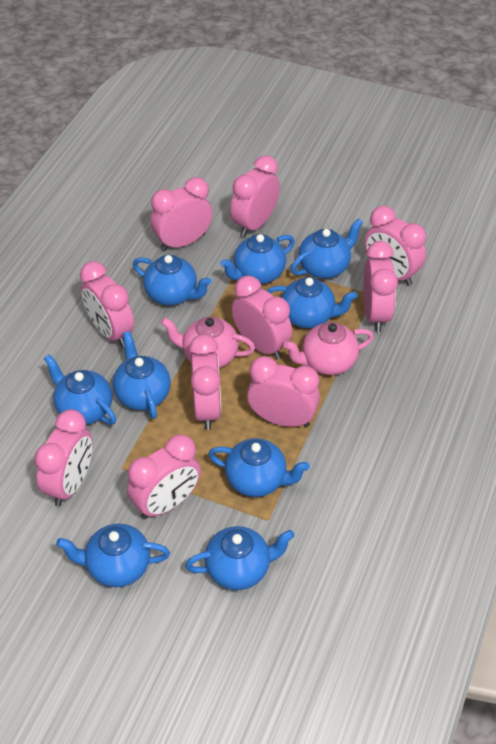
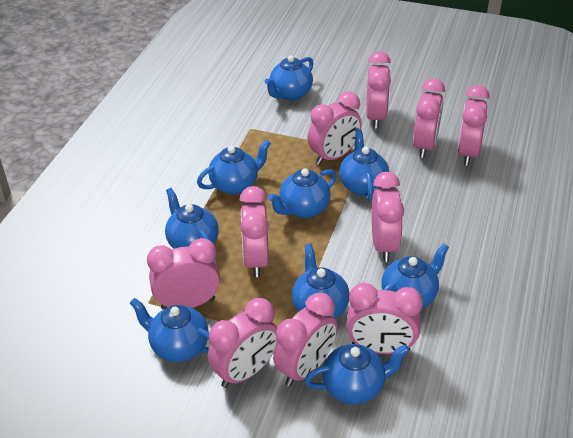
pink teapot: [161,317,255,368] [284,322,374,375] = 2 -> none = 0

